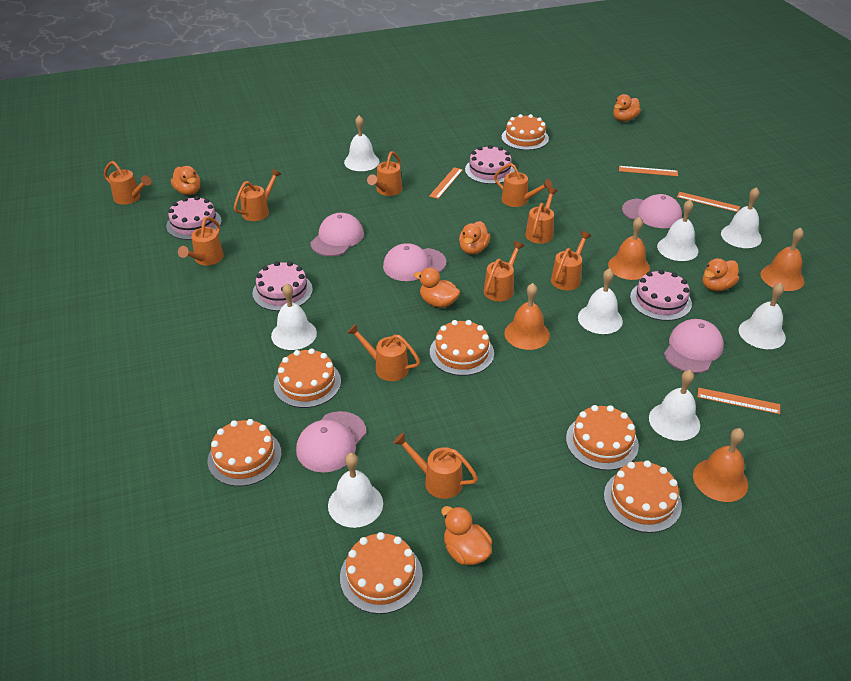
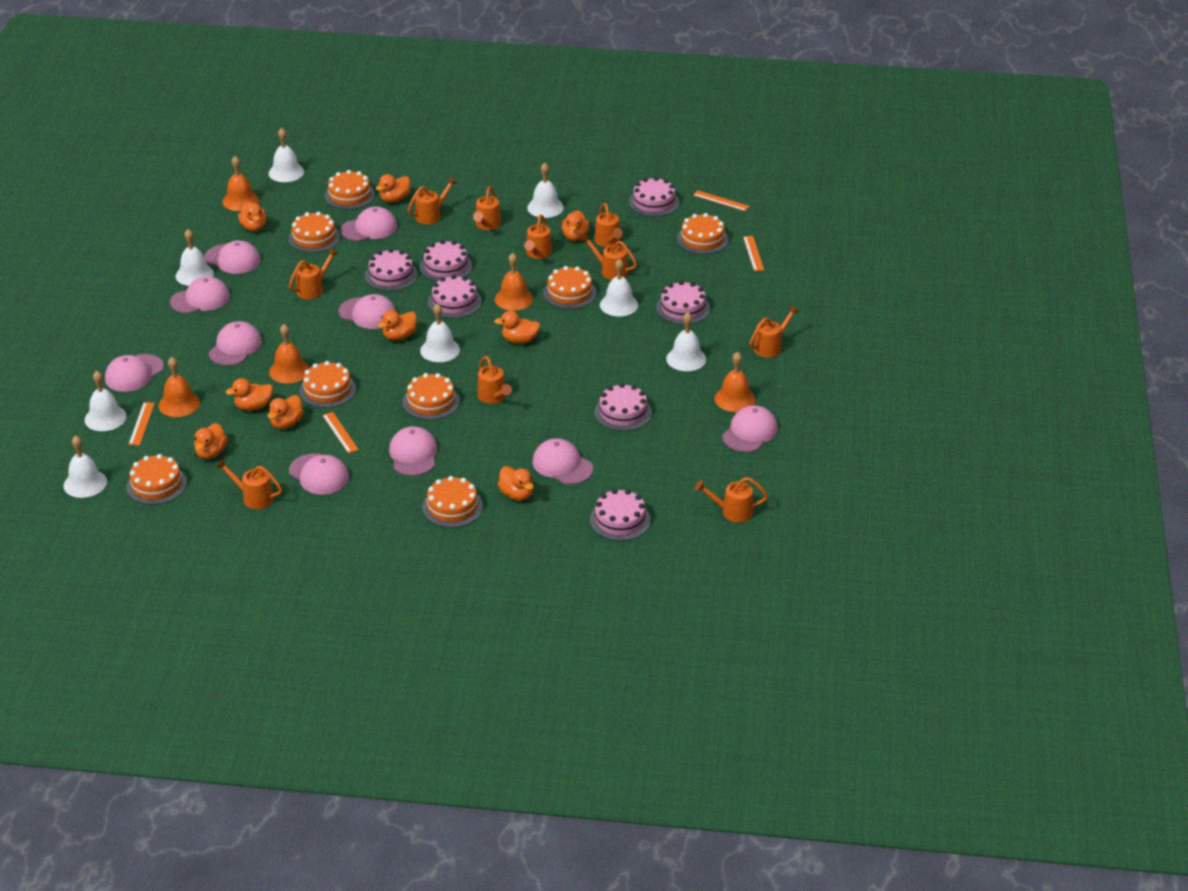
orange bell: [504,283,550,350] [608,217,650,280] [693,428,748,502] [761,227,804,291] = 4 -> [159,357,200,417] [222,156,259,211] [269,324,309,383] [495,253,533,310] [715,352,755,412] = 5
orange cake: [208,419,282,486] [274,348,341,408] [340,532,423,614] [430,320,494,376] [502,114,549,150] [566,405,639,470] [604,460,682,533] = 7 -> [126,454,187,505] [288,212,340,253] [299,361,356,408] [324,170,375,210] [403,373,460,420] [422,476,483,528] [543,266,597,309] [677,213,729,254] = 8
orange duck: [171,166,201,195] [414,267,460,308] [441,506,492,565] [459,221,490,255] [613,94,641,122] [703,258,739,291] = 6 -> [194,423,228,459] [225,378,273,411] [238,202,266,231] [268,395,304,429] [376,174,410,203] [378,310,417,340] [494,311,540,344] [498,466,534,501] [562,210,590,241] = 9
pink cake: [166,196,222,240] [252,261,313,311] [465,145,515,184] [630,269,692,321] = 4 -> [365,249,418,291] [420,240,472,281] [428,275,482,318] [590,489,651,541] [594,383,652,431] [629,177,679,217] [656,281,710,325] = 7
pink cap: [296,411,366,473] [310,213,364,256] [383,243,447,281] [622,194,682,228] [664,319,724,373] = 5 -> [105,354,164,392] [170,276,230,314] [204,240,261,274] [208,321,262,365] [289,453,349,495] [338,294,396,329] [341,207,397,241] [389,426,438,476] [532,438,593,485] [722,405,778,452] = 10

